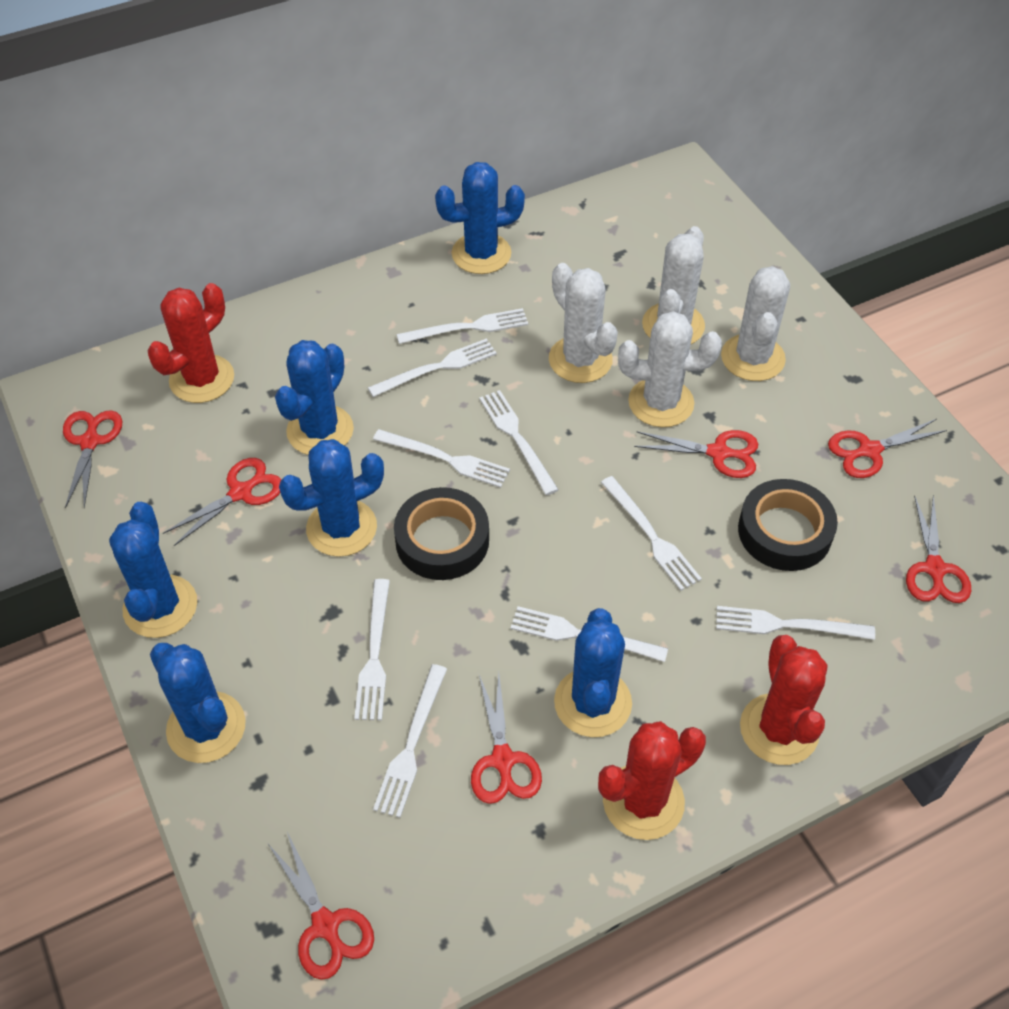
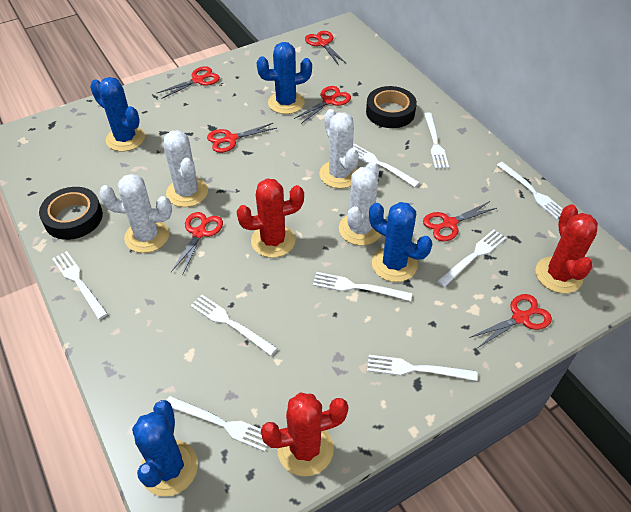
blue cactus: [109,502,197,638] [150,643,246,763] [275,340,354,455] [279,439,384,557] [435,162,525,274] [554,608,632,737] = 6 -> [90,77,145,151] [132,400,198,497] [256,42,312,114] [369,202,432,282] = 4

